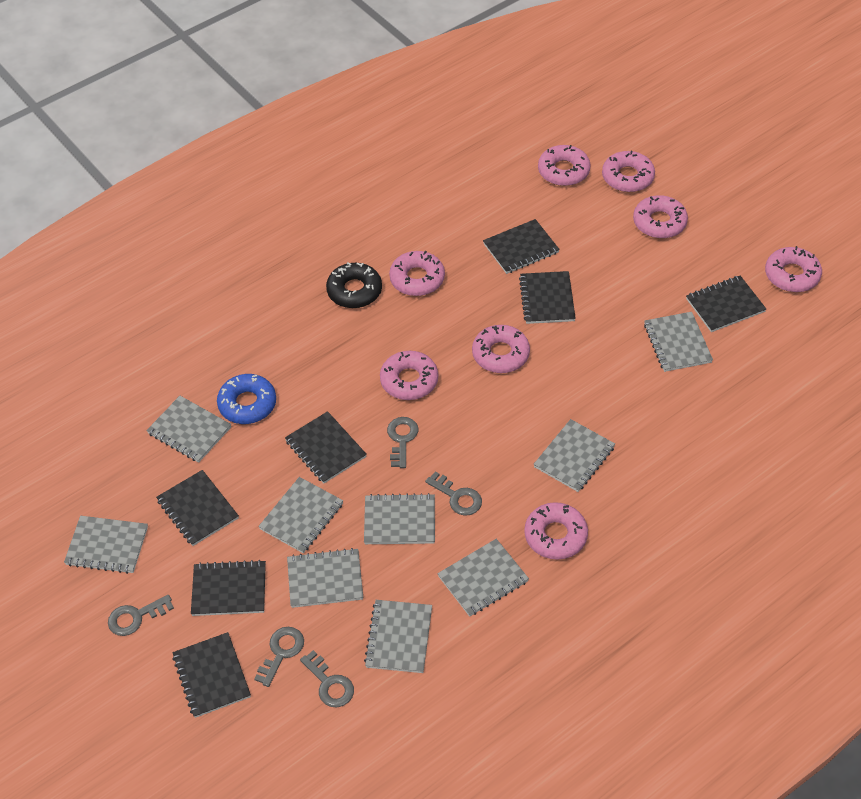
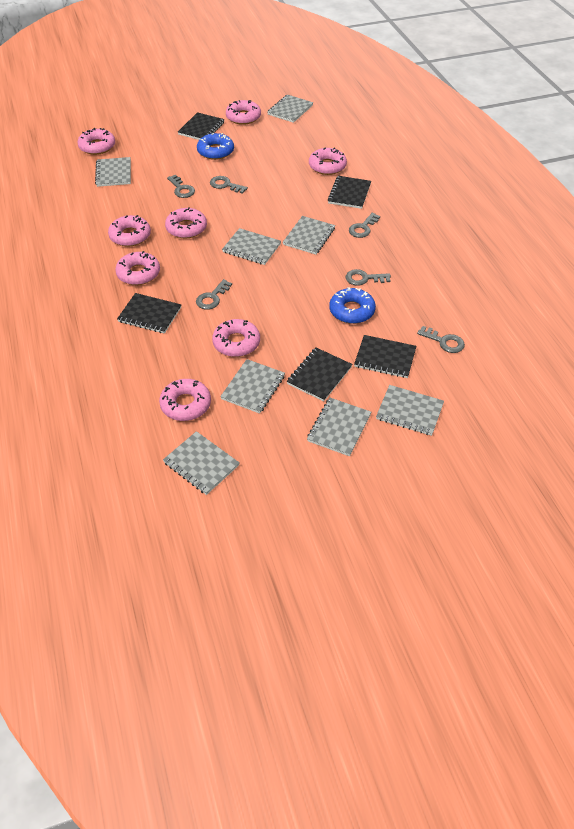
black donut: [326,262,382,308] = 1 -> none = 0
black notebook: [156,470,239,546] [172,632,251,718] [191,560,266,616] [285,411,367,484] [483,219,560,274] [519,271,576,324] [686,276,766,332] = 7 -> [117,293,181,334] [178,112,225,140] [287,348,352,401] [328,176,371,209] [354,335,417,378] = 5
blue donut: [217,374,276,424] = 1 -> [197,133,234,160] [329,287,376,324] = 2
grey key: [108,595,174,636] [255,627,304,687] [300,650,354,707] [387,417,418,468] [425,471,482,516] = 5 -> [167,175,195,198] [196,279,232,310] [210,176,248,194] [346,269,391,286] [349,213,380,238] [417,326,465,353] = 6
grey notebook: [64,516,148,574] [146,396,231,462] [258,477,343,553] [287,548,363,608] [364,493,435,544] [364,600,432,673] [437,539,529,617] [533,419,615,492] [644,312,713,372] = 9 -> [95,157,131,187] [163,431,240,495] [220,359,285,414] [222,228,281,265] [268,95,313,123] [283,216,335,254] [307,398,371,456] [376,385,444,436] = 8

